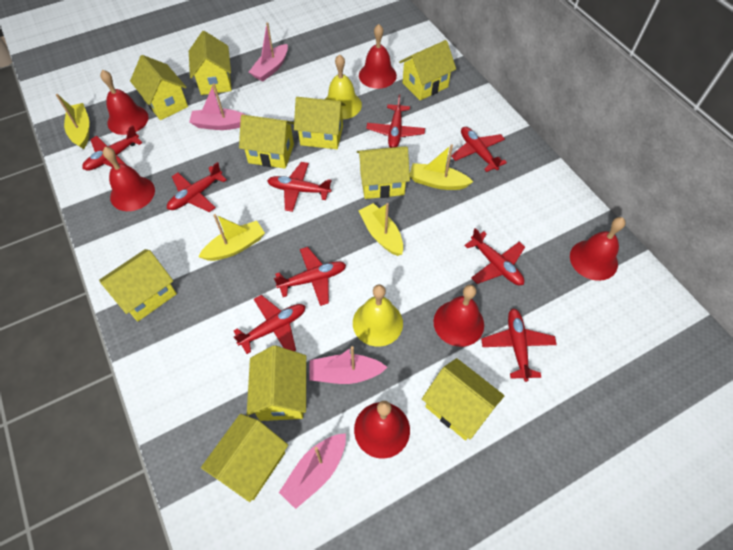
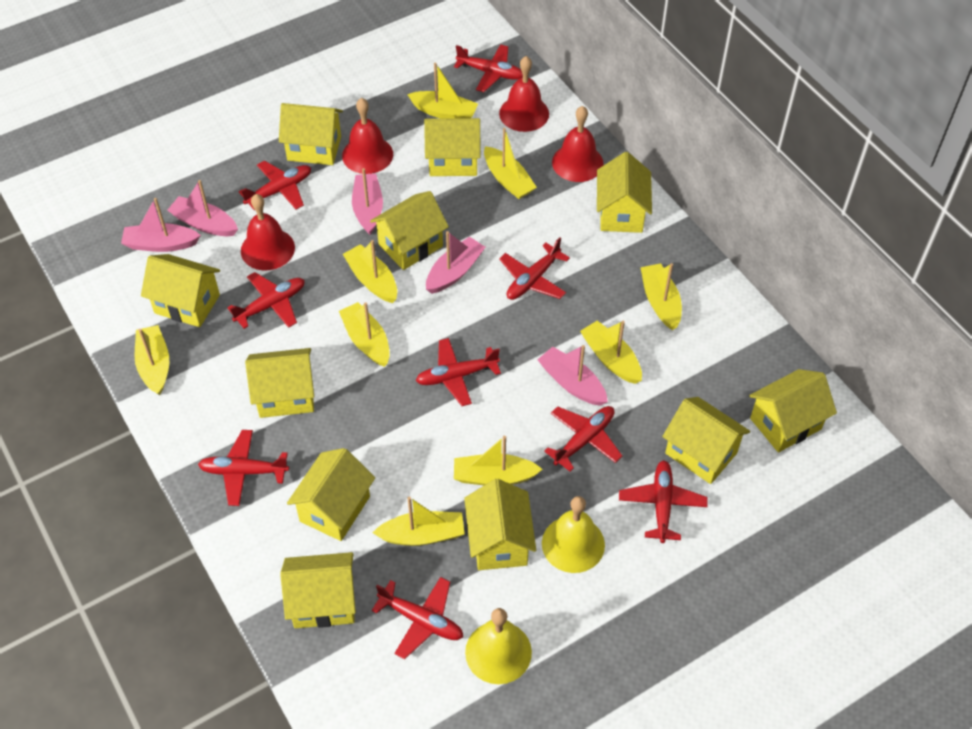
pink boat: [189,83,246,130] [249,22,288,81] [279,433,346,509] [309,346,387,384] = 4 -> [121,198,201,252] [167,180,238,236] [352,168,383,235] [426,231,485,294] [537,345,608,406] = 5
red bell: [100,70,148,135] [103,147,155,211] [354,401,410,459] [359,24,397,89] [434,285,484,347] [570,217,626,281] = 6 -> [241,194,295,270] [342,98,393,174] [499,56,549,132] [552,106,604,182] = 4
yellow boat: [56,94,89,149] [199,214,265,261] [358,203,403,256] [410,144,473,190] = 4 -> [135,325,169,395] [339,302,390,367] [343,240,397,303] [373,497,465,546] [407,62,478,119] [454,436,542,485] [484,128,537,199] [580,321,642,384] [640,263,682,330] = 9
yellow house: [99,249,177,322] [130,55,188,120] [189,31,232,95] [201,414,288,502] [239,115,294,169] [247,345,306,421] [294,97,345,149] [357,146,410,199] [399,40,456,100] [422,358,505,440] = 10 -> [141,254,220,327] [245,348,314,418] [279,103,343,165] [280,552,356,628] [287,448,375,541] [370,191,449,270] [424,118,481,176] [464,479,536,570] [597,152,652,233] [662,397,750,484] [749,369,837,452] = 11

